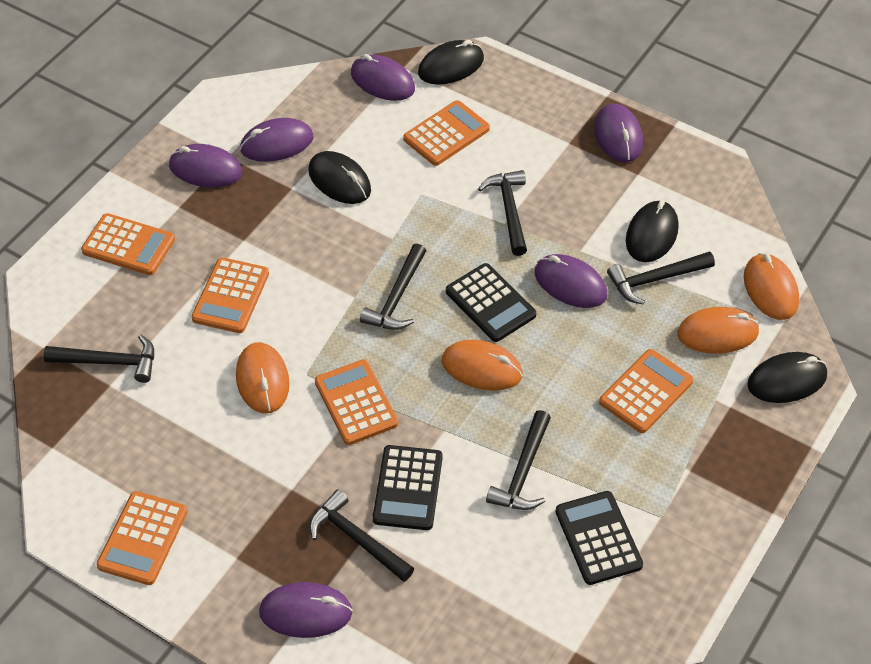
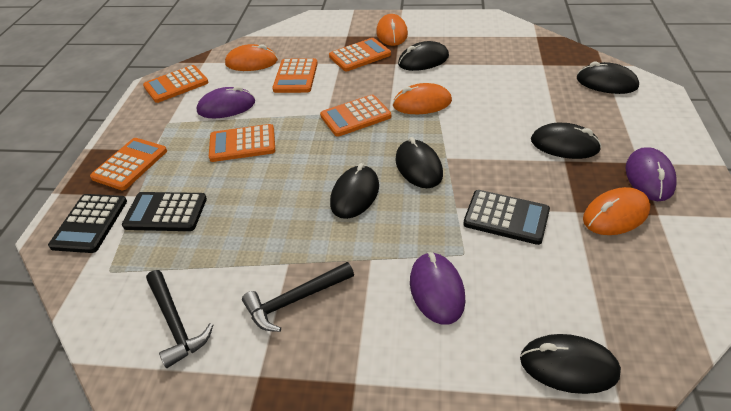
black hammer: [44,335,154,383] [309,489,414,582] [360,244,426,330] [478,170,527,256] [486,410,551,510] [607,252,715,305] = 6 -> [146,270,213,368] [242,262,354,332] = 2
black mouse: [308,151,371,204] [418,40,484,85] [626,200,679,262] [747,352,827,403] = 4 -> [330,163,379,219] [395,137,443,188] [398,41,449,71] [520,334,621,394] [531,123,602,159] [577,61,639,94] = 6
purple mouse: [169,144,243,187] [240,118,314,162] [259,582,353,638] [351,54,415,101] [535,254,607,308] [594,104,643,162] = 6 -> [197,86,255,118] [410,252,465,325] [625,147,677,201] = 3

